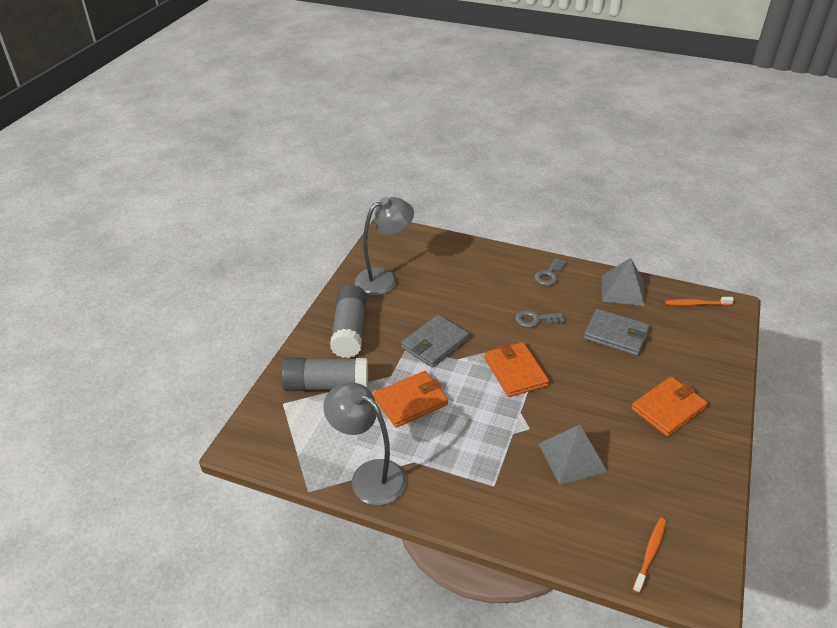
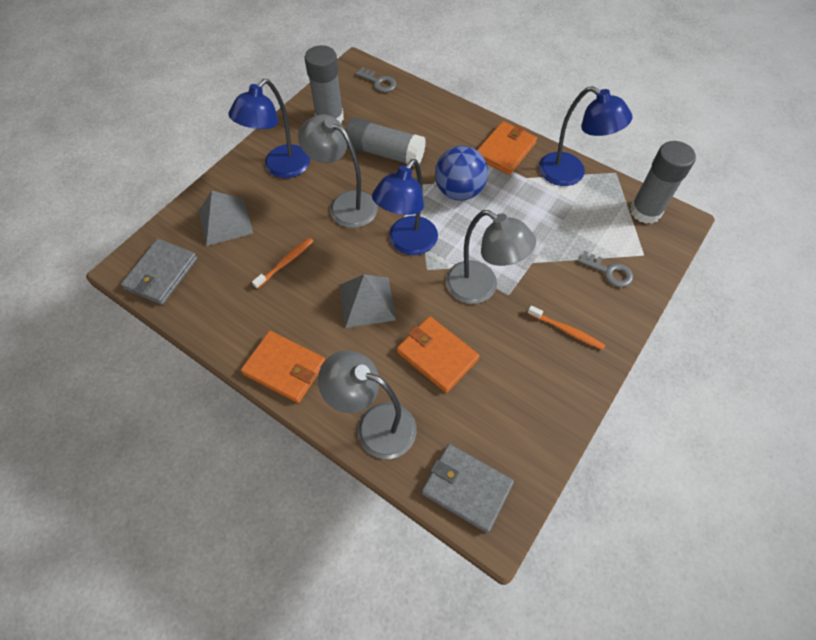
blue ball: none = 0 -> [435,146,488,200] = 1
blue lamp: none = 0 -> [229,79,310,178] [372,159,438,255] [539,86,633,186] = 3
grey glue stick: [281,358,368,391] [330,285,367,358] = 2 -> [305,45,344,123] [345,117,426,167] [630,141,696,224] = 3
grey lamp: [323,383,407,505] [355,197,414,296] = 2 -> [298,114,378,228] [318,350,417,459] [446,210,536,304] = 3

